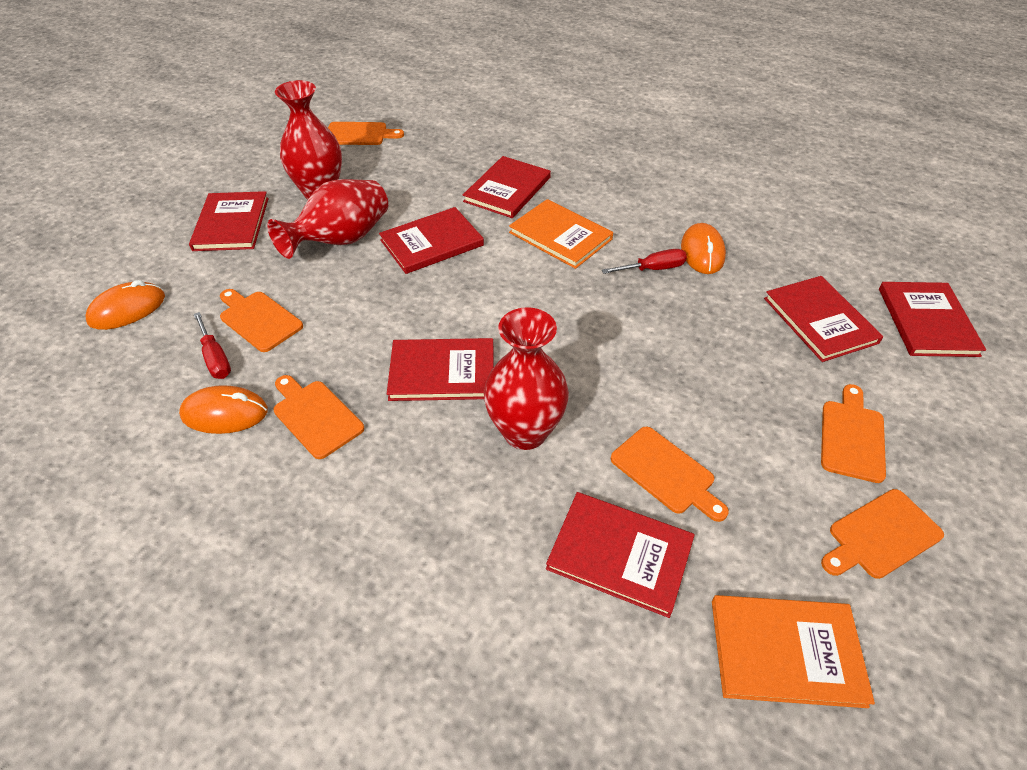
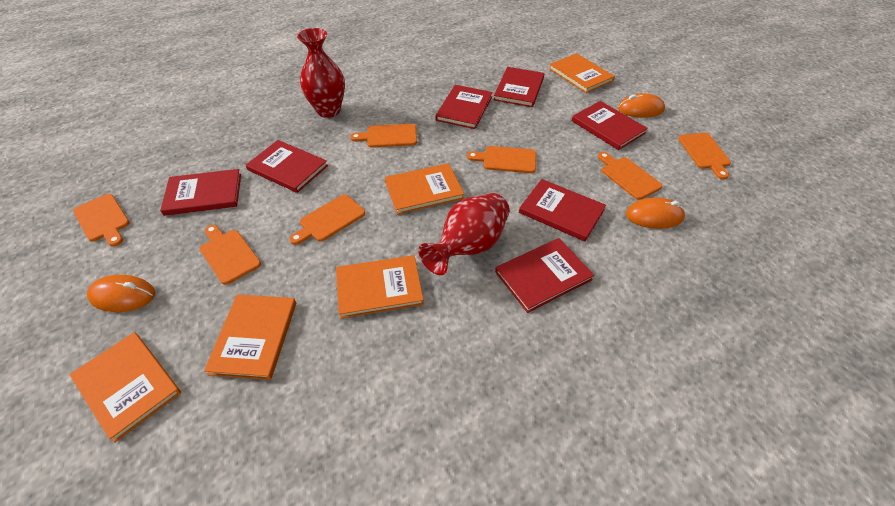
orange book: [509,199,613,269] [712,595,875,708] = 2 -> [69,332,181,442] [204,294,296,380] [336,255,424,318] [385,163,464,214] [549,53,615,93] = 5
orange cutting board: [220,289,303,352] [273,375,364,459] [328,122,404,145] [611,427,729,522] [821,384,886,483] [821,489,944,579] = 6 -> [73,194,130,247] [200,225,261,285] [289,194,365,245] [350,124,417,147] [467,146,536,173] [598,152,662,200] [678,133,731,180] = 7
red screwdriver: [194,312,231,379] [602,249,687,274] = 2 -> none = 0
red vase: [267,179,388,259] [275,80,342,200] [484,307,569,450] = 3 -> [297,28,345,118] [418,193,510,275] = 2

